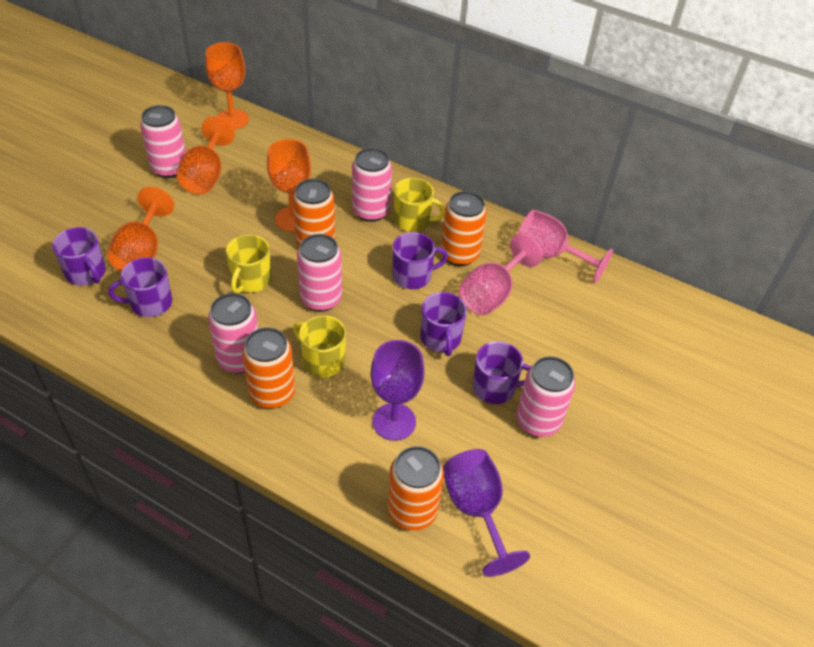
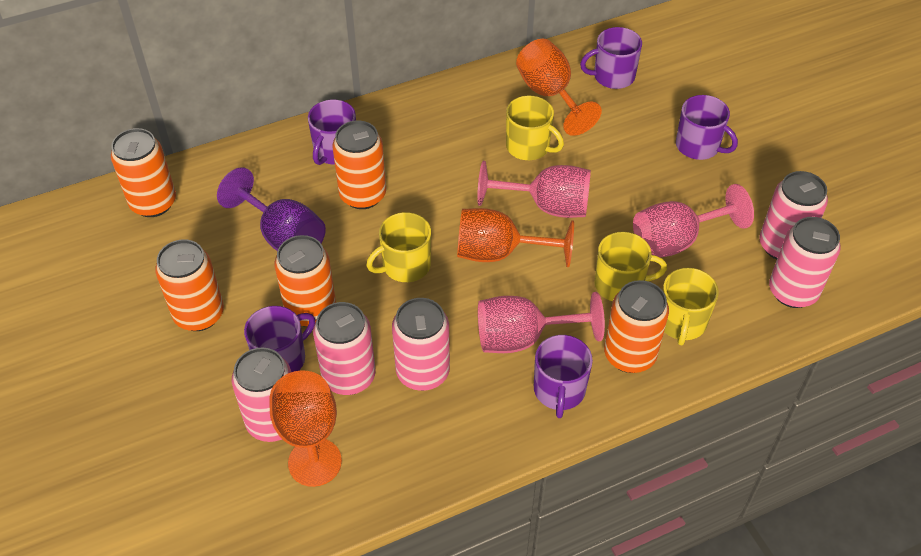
orange can: [242,327,295,409] [292,179,335,247] [388,446,444,531] [441,191,487,266] = 4 -> [111,128,176,217] [155,239,224,331] [275,235,336,327] [332,120,386,209] [604,280,669,373] = 5
orange goblet: [107,187,174,272] [176,116,235,194] [205,42,249,129] [267,139,311,232] = 4 -> [269,370,342,487] [457,208,574,267] [516,39,602,136] = 3
pink goblet: [459,234,543,315] [518,210,613,283] = 2 -> [477,161,591,218] [478,292,605,353] [633,184,754,258] = 3
purple goblet: [371,340,424,441] [443,449,530,576] = 2 -> [217,167,326,251] = 1
yellow mug: [226,234,272,294] [293,315,346,378] [394,178,445,232] = 3 -> [366,212,431,282] [506,96,564,160] [594,232,667,301] [663,268,719,345] = 4

